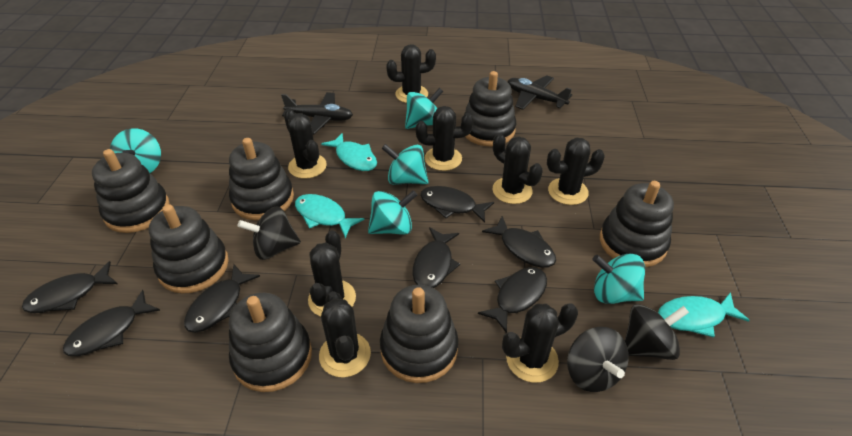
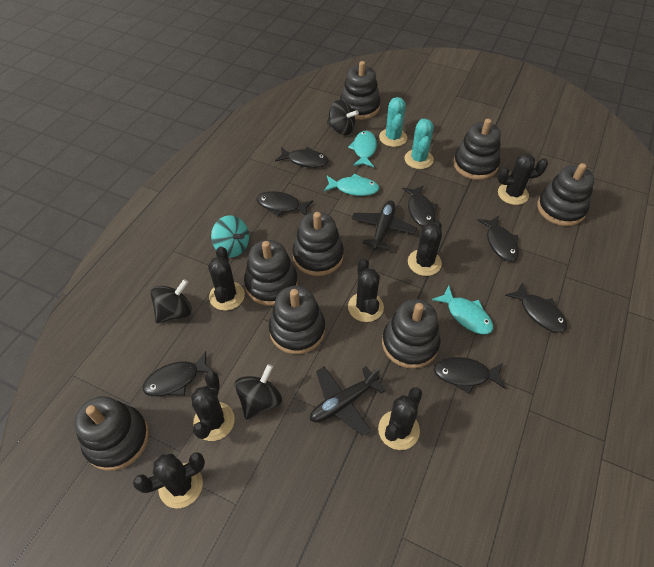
black cactus: [284,109,327,179] [308,230,356,317] [319,291,371,378] [386,44,436,103] [416,106,473,171] [493,133,543,204] [502,303,578,383] [547,138,605,205] = 8 -> [133,452,205,509] [191,371,235,441] [208,246,245,311] [348,258,384,322] [378,387,422,450] [408,221,442,276] [497,153,548,205] = 7
black stacking toy: [92,149,170,233] [149,204,229,294] [229,138,294,220] [229,293,312,392] [380,285,458,383] [463,71,516,146] [600,181,674,267] = 7 -> [74,396,149,471] [244,240,298,306] [269,286,325,354] [292,212,344,276] [340,61,381,120] [382,299,441,369] [453,119,501,180] [537,163,595,226] = 8
turquoise cactus: none = 0 -> [379,97,407,147] [404,119,434,169] = 2
turquoise spinning top: [110,128,161,173] [368,190,417,235] [382,144,429,185] [405,88,444,129] [592,254,645,304] = 5 -> [211,215,249,257] = 1

